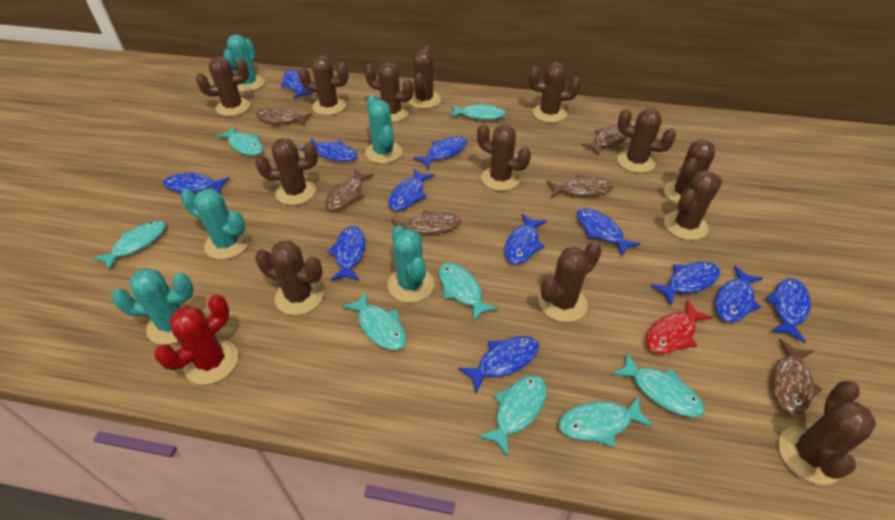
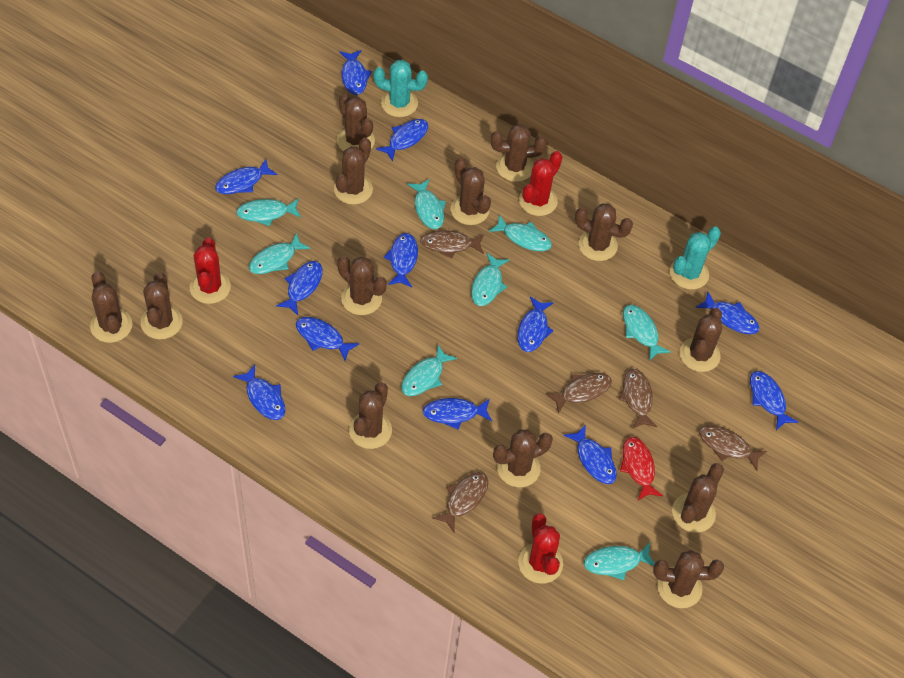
brown fish: [256,107,313,127] [325,168,374,210] [391,210,461,234] [547,175,613,198] [582,125,627,155] [772,339,823,415] = 6 -> [420,230,484,259] [432,472,488,532] [546,373,612,414] [618,369,657,429] [699,425,767,471] = 5
red cactus: [154,295,238,385] = 1 -> [190,238,231,304] [518,513,563,584] [519,151,562,216] = 3
turquoise cactus: [111,268,193,345] [181,189,249,260] [223,34,265,92] [365,95,402,164] [387,225,434,303] = 5 -> [373,60,428,117] [670,226,721,290] = 2

